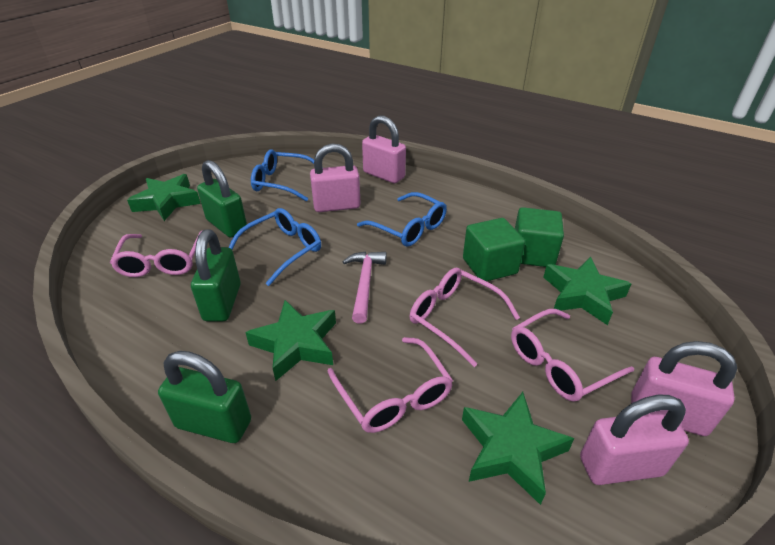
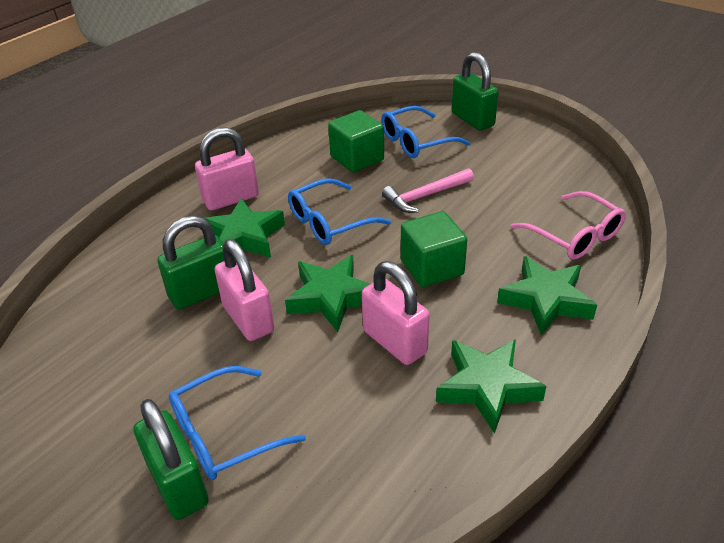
pink glasses: [110,230,203,277] [327,337,453,433] [410,268,520,367] [511,309,634,402] = 4 -> [511,191,626,260] = 1
pink padlock: [310,143,361,212] [362,115,406,183] [580,395,689,485] [631,341,737,436] = 4 -> [195,127,259,211] [215,239,274,341] [362,261,430,365] = 3

